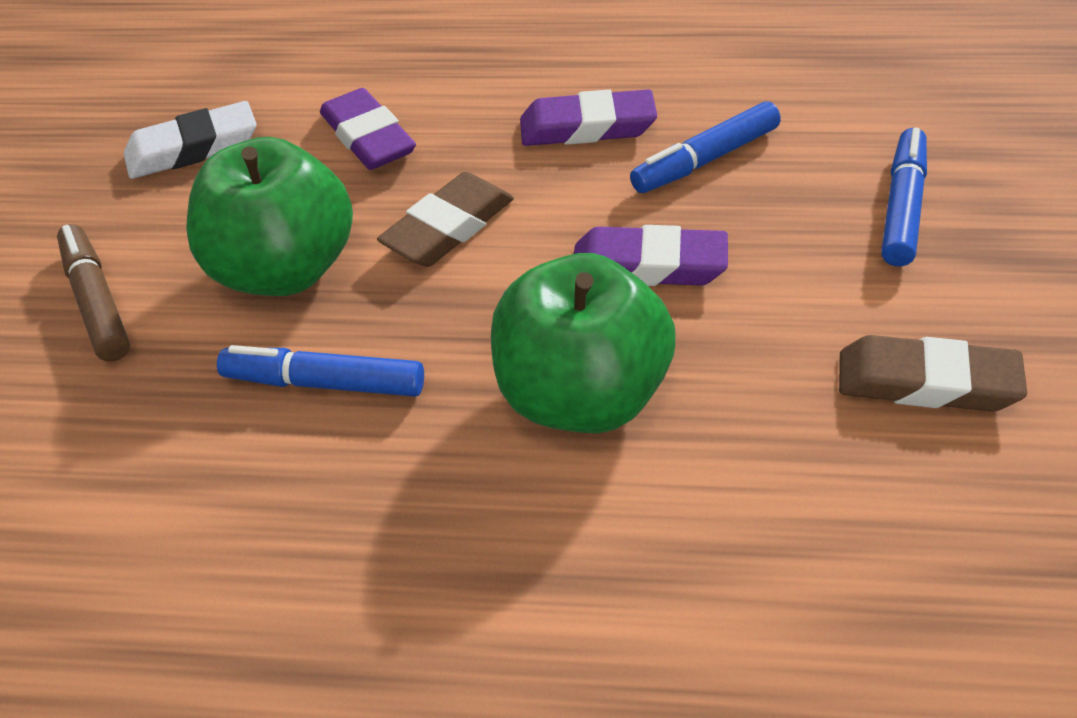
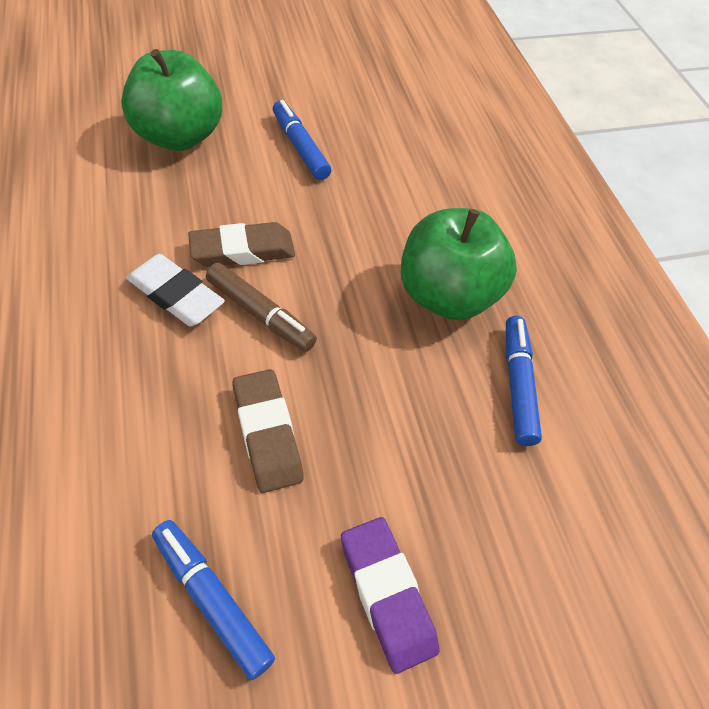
purple eraser: [320,88,416,170] [520,89,657,146] [574,225,728,286] = 3 -> [341,517,439,674] = 1

